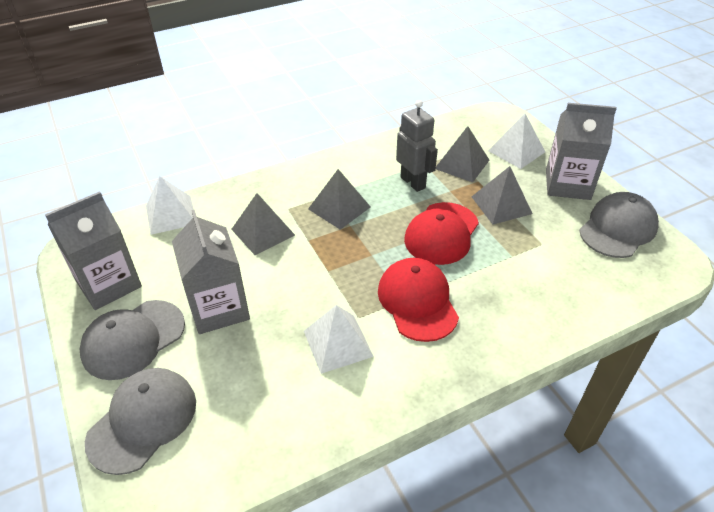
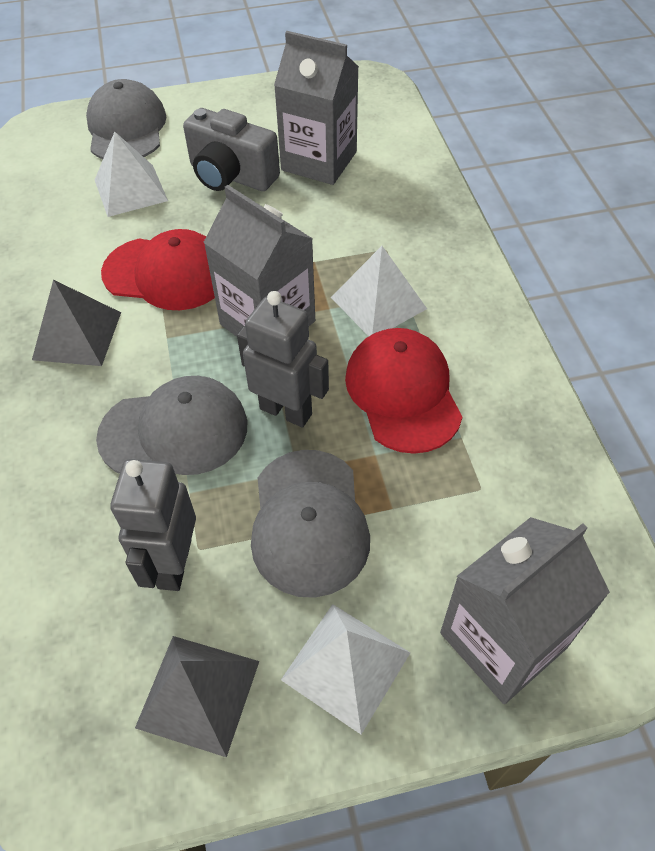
grey camera: none = 0 -> [183,108,280,191] = 1
grey pyramid: [231,193,295,255] [308,169,371,230] [436,126,489,182] [472,166,533,225] = 4 -> [32,280,121,366] [135,636,259,757] = 2
grey robot: [396,100,438,192] = 1 -> [110,459,196,591] [237,291,329,428] = 2

